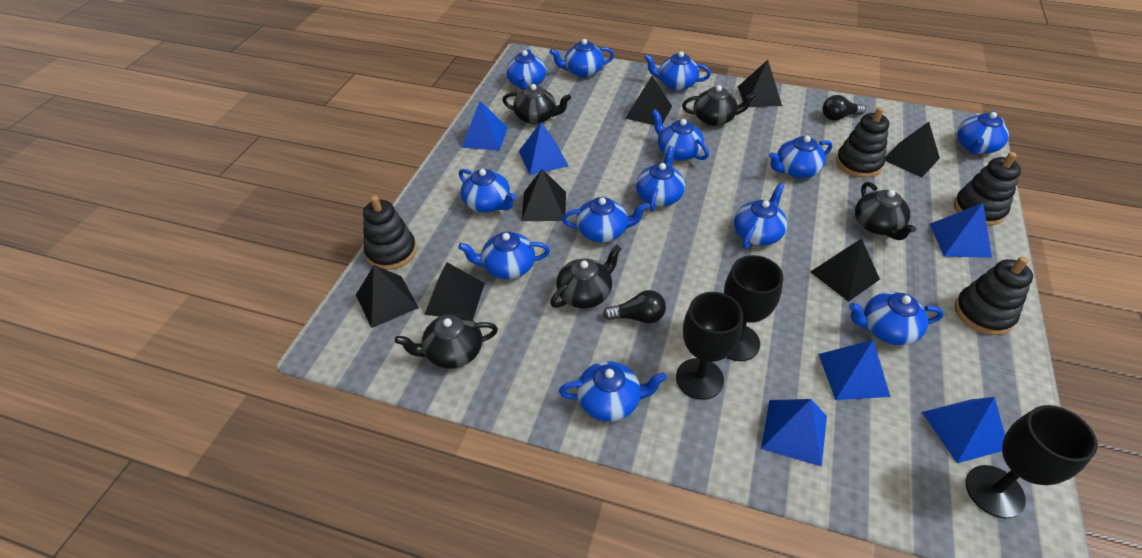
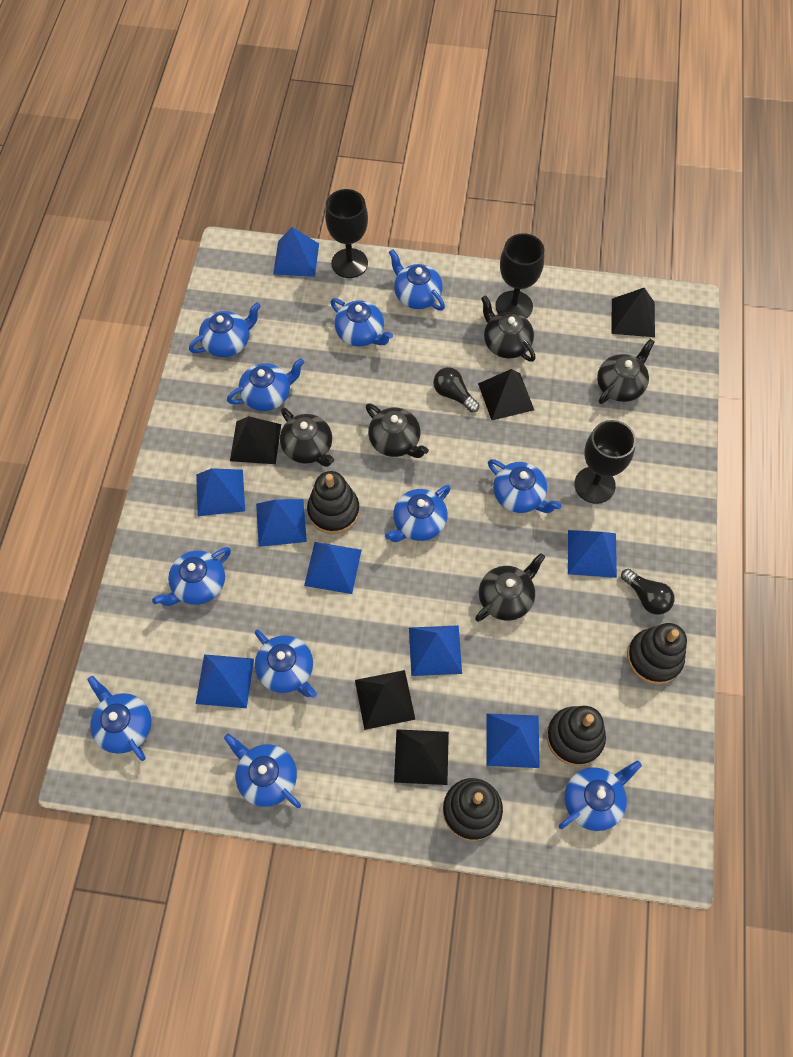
black pyramid: [356,265,419,328] [424,262,485,320] [522,169,566,221] [625,76,672,125] [738,60,782,107] [811,238,880,302] [885,122,940,178] = 7 -> [230,416,281,464] [355,670,415,730] [394,729,449,785] [478,369,534,420] [611,288,655,337] = 5
blue pyramid: [461,101,508,151] [519,122,568,175] [761,399,827,467] [818,340,890,400] [922,397,1005,463] [930,203,992,258] = 6 -> [196,468,245,516] [196,654,254,708] [256,499,307,547] [273,227,319,277] [304,542,362,594] [409,625,462,676] [486,713,540,768] [568,530,617,578] = 8
blue teapot: [458,232,550,279] [459,169,516,212] [506,49,546,90] [550,39,614,77] [559,361,667,422] [562,197,648,242] [636,146,685,212] [644,51,711,91] [652,109,709,161] [734,183,787,249] [769,136,832,178] [849,292,944,345] [957,111,1009,154] = 13 -> [87,676,151,761] [152,547,231,606] [189,302,261,357] [224,734,301,808] [227,358,304,411] [255,630,317,698] [330,298,393,347] [385,485,451,542] [389,249,445,311] [488,459,561,513] [559,760,642,831] = 11

